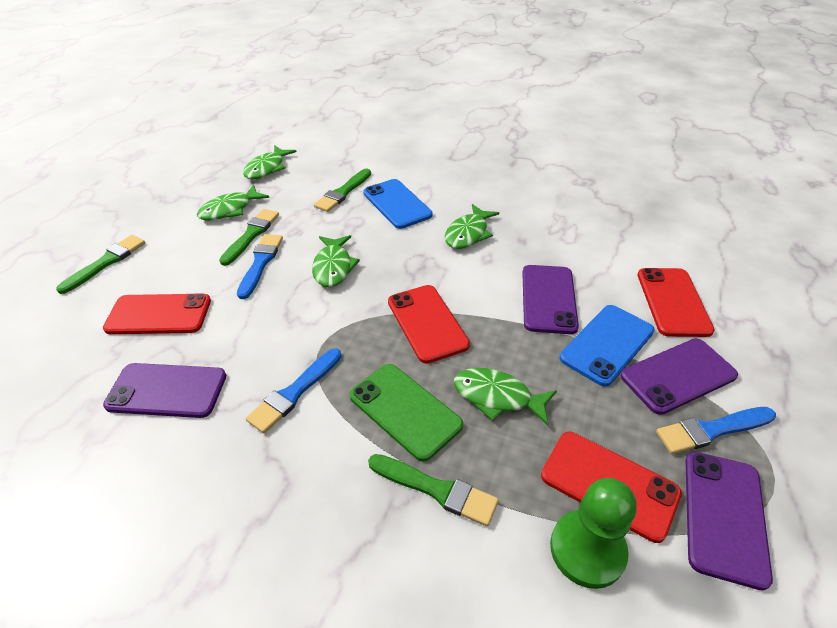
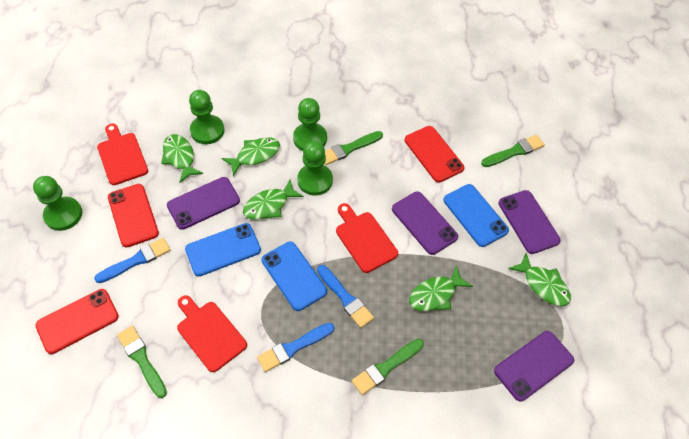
blue phone: [363,179,433,229] [560,305,654,387] = 2 -> [185,223,261,276] [261,241,327,311] [443,184,509,247] = 3
green pawn: [550,478,637,589] = 1 -> [33,176,82,231] [189,90,225,144] [293,98,327,151] [297,141,333,196] = 4
green phone: [349,364,463,462] = 1 -> none = 0
red cutting board: none = 0 -> [97,123,148,185] [177,295,247,372] [336,203,398,273] = 3
red phone: [103,294,211,334] [388,285,470,364] [541,432,682,543] [638,268,714,337] = 4 -> [35,289,119,354] [108,184,159,248] [405,126,464,183] = 3

